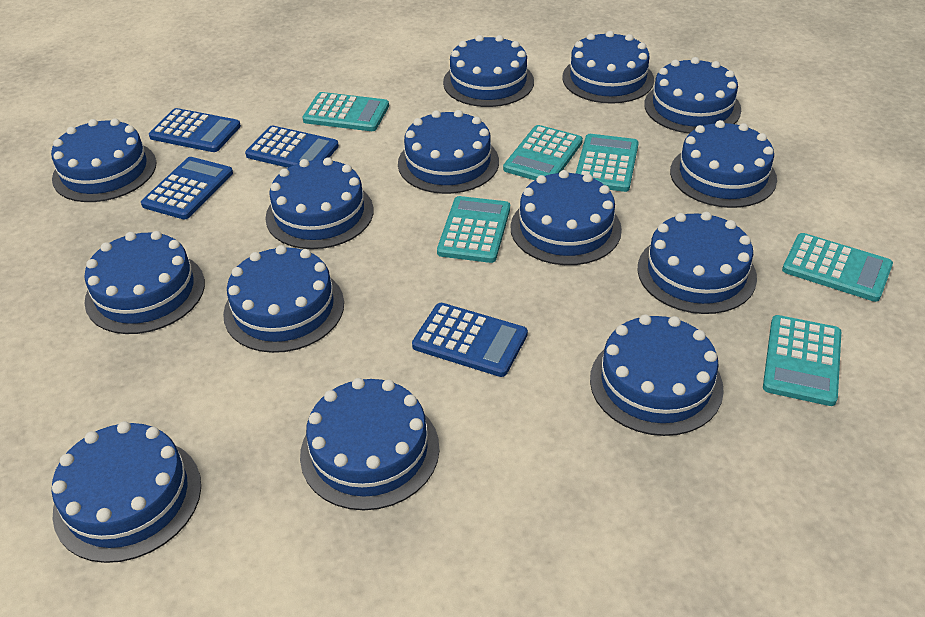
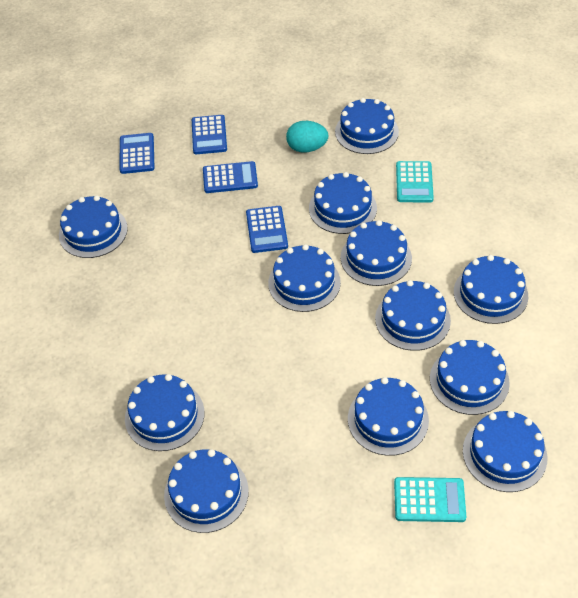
blue cake: [51,118,156,202] [52,421,201,563] [84,231,205,334] [223,245,344,353] [265,157,373,249] [300,378,439,510] [398,110,499,194] [443,35,534,107] [511,170,622,265] [562,31,654,104] [590,314,724,436] [638,212,757,314] [644,57,741,134] [670,120,777,208] = 14 -> [59,195,128,258] [125,374,205,451] [164,449,249,533] [268,244,341,312] [309,172,377,234] [335,98,399,154] [341,220,412,286] [348,377,429,456] [375,280,451,351] [430,340,510,415] [454,255,528,324] [463,411,547,492] = 12
turquoise calculator: [302,92,389,131] [437,196,510,263] [503,125,583,180] [576,134,639,192] [763,315,841,406] [782,233,893,302] = 6 -> [394,477,466,522] [396,161,434,203] = 2
turquoise egg: none = 0 -> [286,121,329,153] = 1

